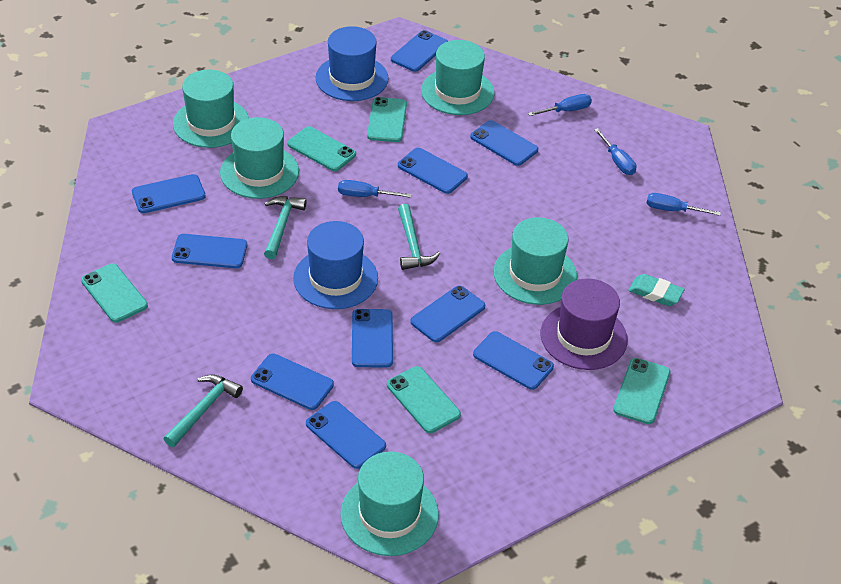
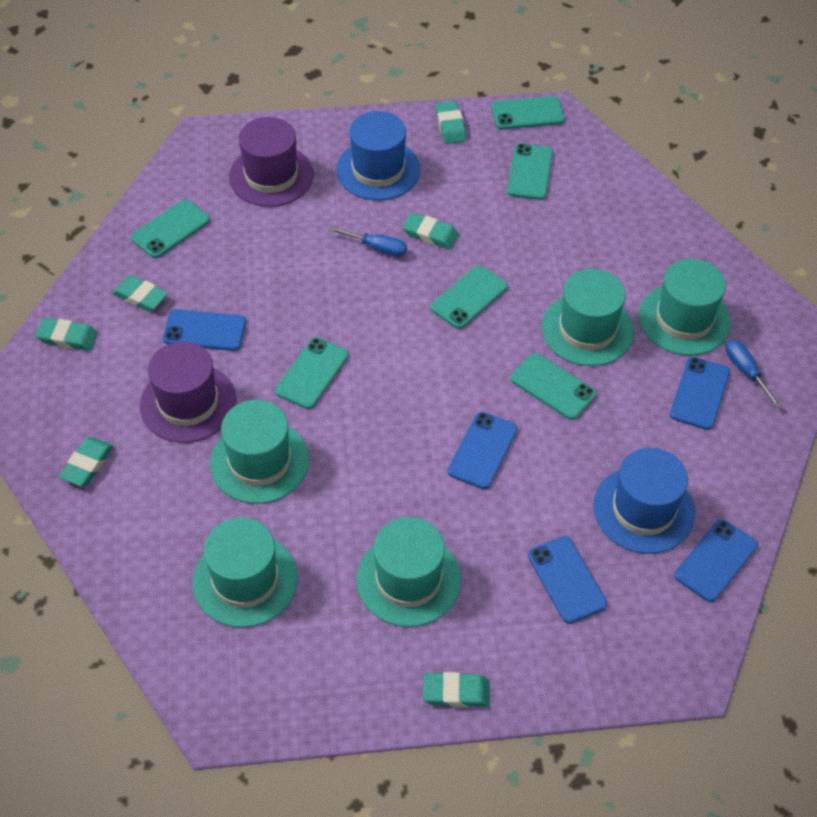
blue phone: [132,174,206,213] [172,234,247,268] [251,354,334,410] [306,401,386,469] [352,309,393,367] [391,30,448,72] [398,148,468,194] [410,286,485,342] [470,120,538,166] [473,331,554,390] = 10 -> [163,309,246,351] [448,412,518,489] [528,536,607,624] [670,357,730,430] [674,519,758,602] = 5
blue screwdriver: [338,180,412,198] [528,94,592,116] [594,128,636,175] [647,193,721,216] = 4 -> [329,226,407,257] [726,340,782,408] = 2
purple hat: [541,278,628,370] = 1 -> [140,341,236,443] [229,117,314,207] = 2
turquoise eraser: [629,274,685,306] = 1 -> [35,318,98,351] [59,437,114,486] [112,275,168,312] [403,213,459,250] [423,672,490,708] [435,101,466,144] = 6
turquoise hammer: [164,374,243,447] [264,196,307,259] [398,204,440,270] = 3 -> none = 0
turquoise phone: [81,264,148,323] [287,126,356,171] [367,97,407,142] [387,366,461,433] [613,358,670,424] = 5 -> [131,200,210,258] [275,337,349,409] [431,265,508,329] [492,96,565,130] [507,144,553,200] [510,353,596,420] = 6

